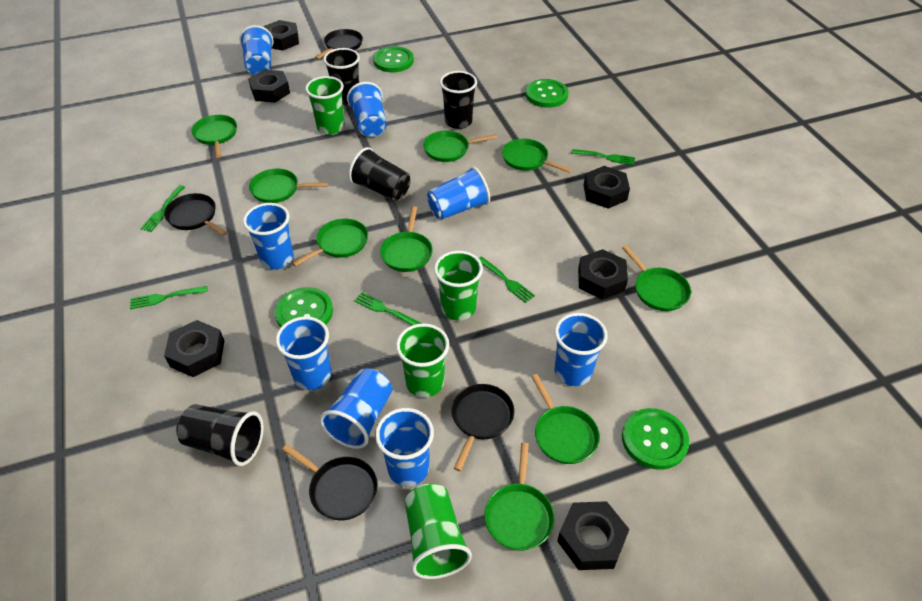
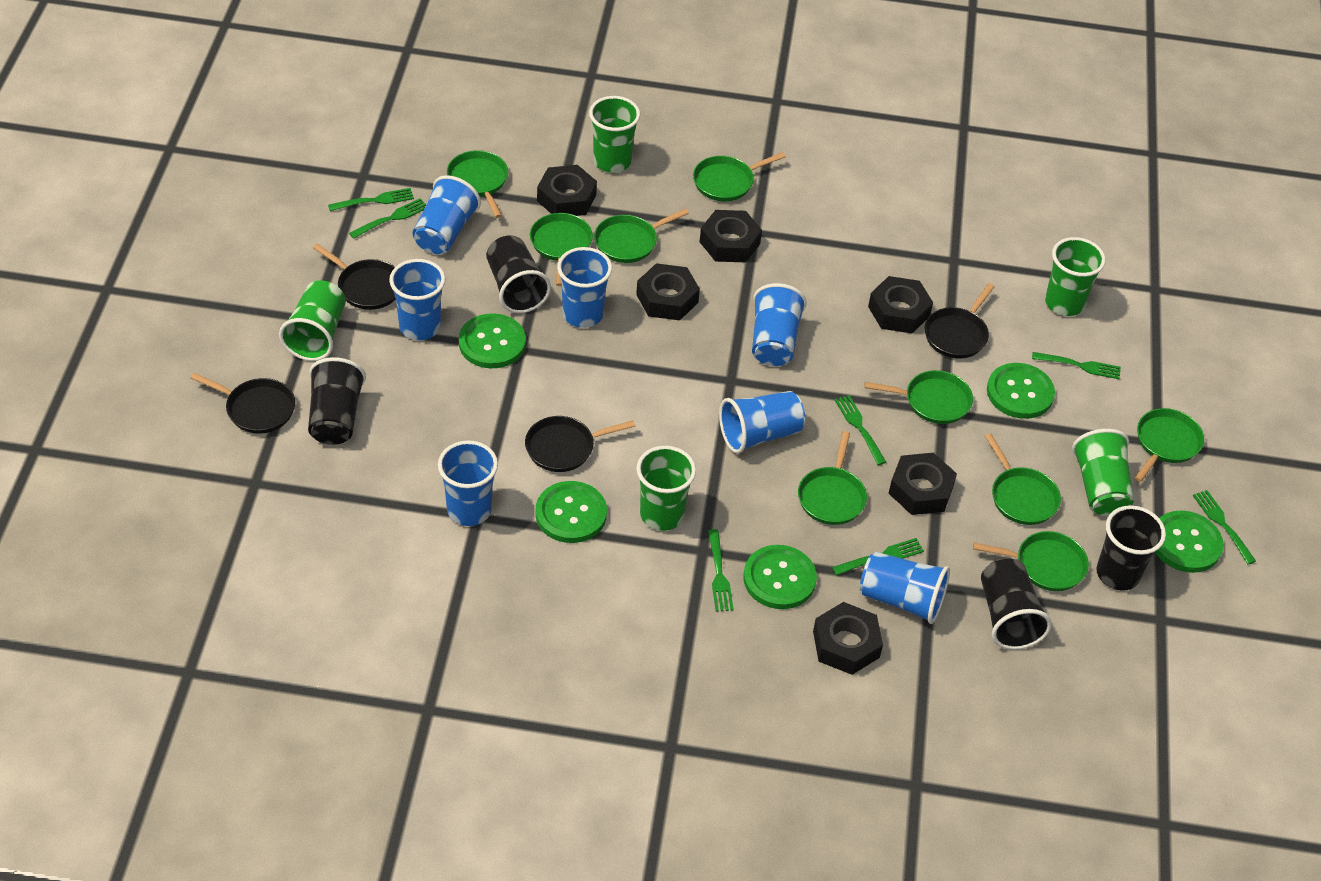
blue cup: [239,25,274,75] [243,203,294,270] [276,316,331,390] [320,369,392,449] [347,82,387,137] [375,408,434,487] [427,166,490,220] [555,313,608,386] = 8 -> [389,259,445,340] [413,175,481,254] [438,440,498,526] [557,247,612,328] [719,391,805,454] [752,283,807,366] [860,552,950,624] = 7
green button: [275,287,333,328] [373,46,414,72] [526,79,568,108] [622,408,690,470] = 4 -> [459,313,526,368] [535,481,607,543] [744,545,817,609] [987,363,1055,419] [1155,511,1224,573] = 5
green cup: [305,76,345,135] [396,323,449,398] [405,484,472,579] [434,251,483,320] = 4 -> [279,280,346,361] [589,96,640,173] [636,446,696,531] [1045,237,1106,316] [1072,429,1134,516] = 5
green fork: [130,286,208,309] [140,185,185,232] [354,292,423,325] [479,257,535,303] [572,149,635,165] = 5 -> [328,188,414,211] [349,199,426,239] [708,529,734,611] [832,538,924,576] [835,395,886,465] [1032,352,1121,379] [1193,490,1256,564] = 7

